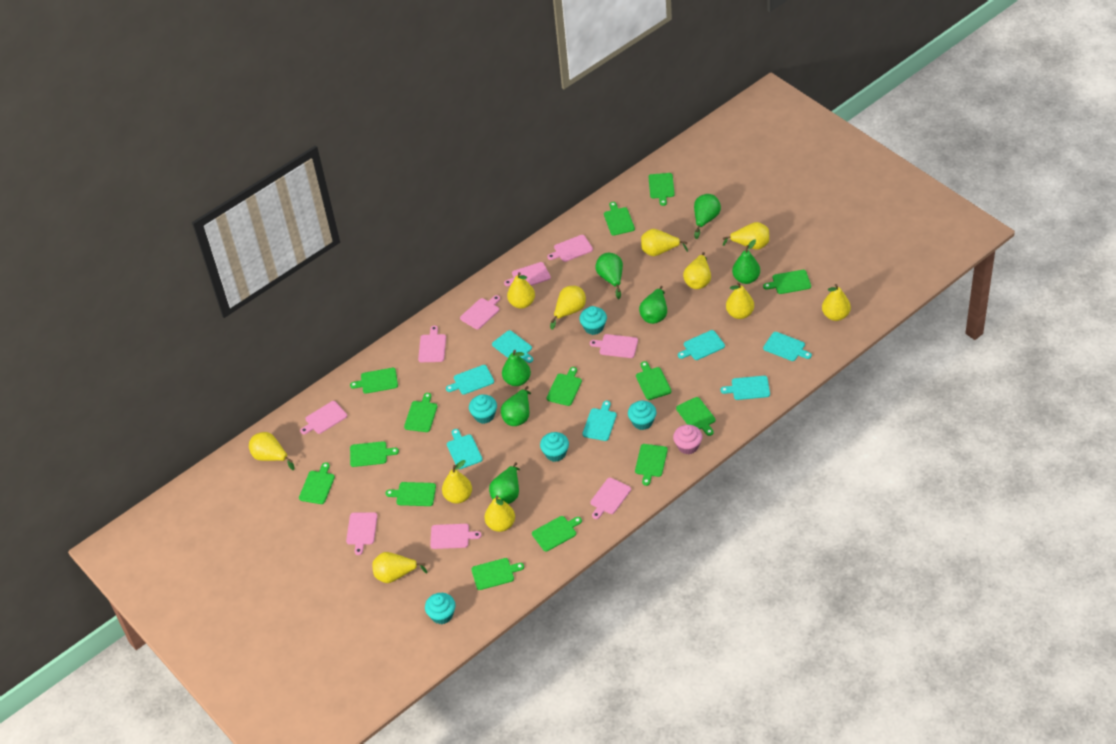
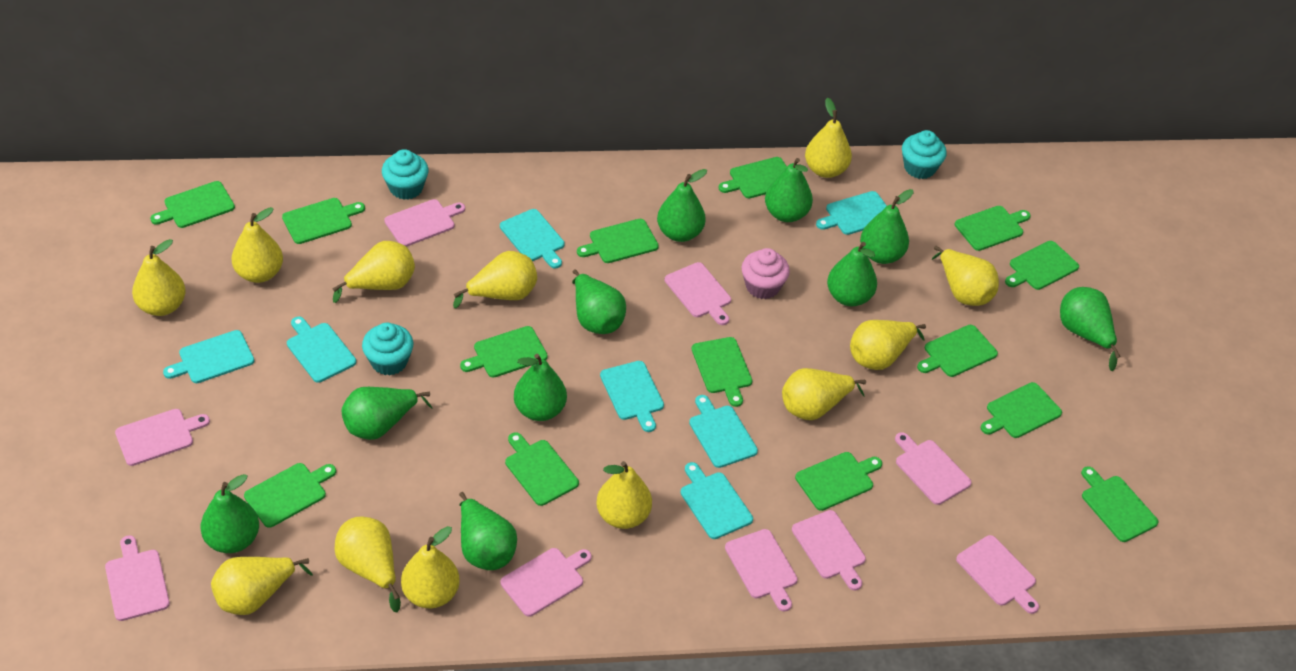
green pear: [489,462,520,504] [501,386,531,426] [502,350,531,386] [595,253,623,299] [639,286,667,324] [694,194,721,239] [732,239,760,284] = 7 -> [200,474,259,553] [341,387,432,440] [459,492,517,570] [514,354,567,421] [572,269,626,334] [657,169,707,242] [765,158,813,222] [827,242,877,306] [860,189,913,264] [1060,287,1121,371] = 10
turquoise cupcake: [425,593,456,624] [469,394,497,424] [540,432,569,462] [579,306,607,335] [628,400,657,430] = 5 -> [362,323,413,376] [382,149,429,200] [902,130,947,179] = 3
yellow pear: [249,432,294,470] [372,552,428,583] [442,460,472,504] [485,496,515,532] [507,272,535,309] [550,286,586,330] [641,229,688,256] [683,252,711,289] [723,222,769,250] [726,282,754,319] [822,284,851,321] = 11 -> [132,239,186,316] [211,557,313,615] [231,207,283,283] [332,241,415,303] [335,516,401,612] [401,526,460,608] [453,251,537,309] [596,461,652,529] [782,368,866,420] [805,98,852,178] [850,320,926,370] [931,246,999,306] = 12

